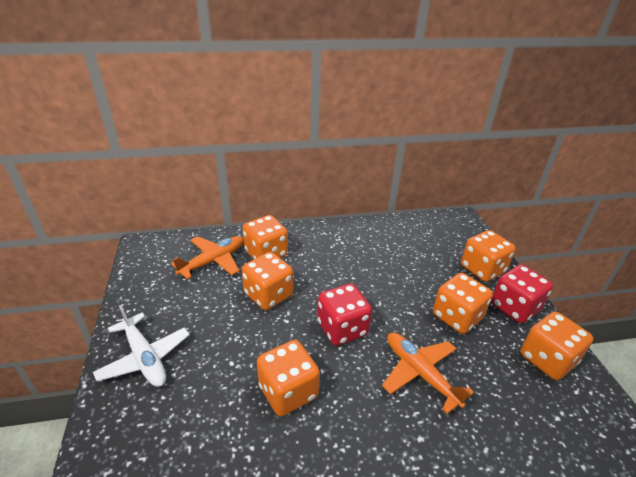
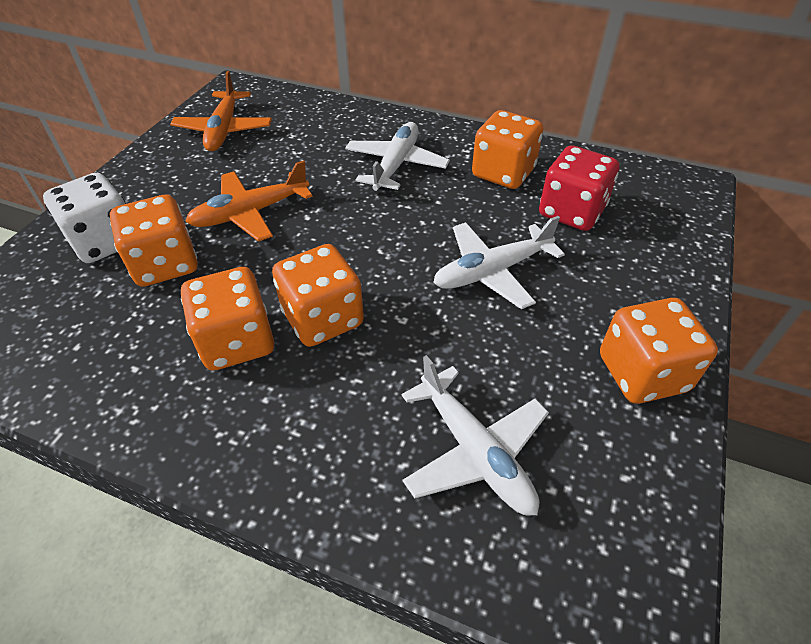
orange dice: [242,252,293,310] [243,215,288,259] [257,340,320,416] [433,273,493,334] [461,230,515,282] [521,312,593,380] = 6 -> [110,195,198,287] [181,267,274,371] [272,244,364,347] [472,110,543,189] [600,298,718,404] = 5
red dice: [317,284,372,346] [491,265,553,323] = 2 -> [539,146,619,231] = 1
white dice: none = 0 -> [43,173,126,263] = 1
white plane: [93,305,190,387] = 1 -> [345,122,450,191] [401,355,549,516] [433,216,565,309] = 3

